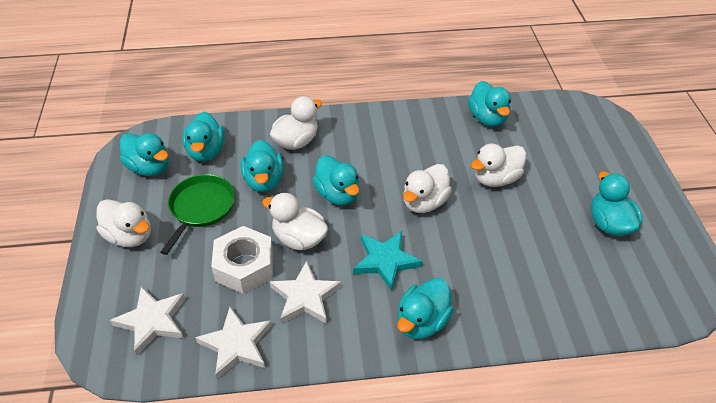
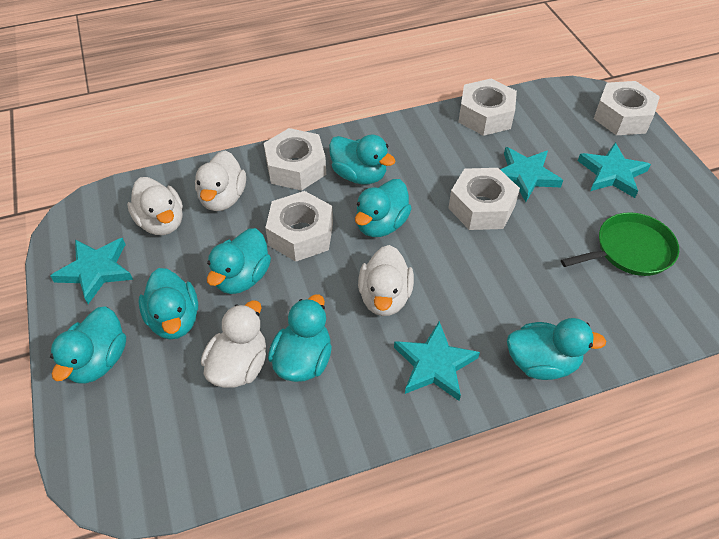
turquoise star: [353,231,423,291] = 1 -> [50,238,133,304] [394,321,480,401] [500,147,563,202] [578,143,651,198] = 4
white duck: [97,199,151,247] [262,193,328,250] [270,96,322,150] [403,164,452,213] [471,143,526,187] = 5 -> [127,177,183,235] [195,151,246,211] [201,300,266,388] [358,245,414,316] = 4
white nut: [211,226,273,294] = 1 -> [264,128,326,191] [265,191,333,262] [448,168,520,230] [458,79,517,136] [594,81,660,135] = 5
white star: [110,286,186,356] [195,307,272,379] [270,261,342,324] = 3 -> none = 0

